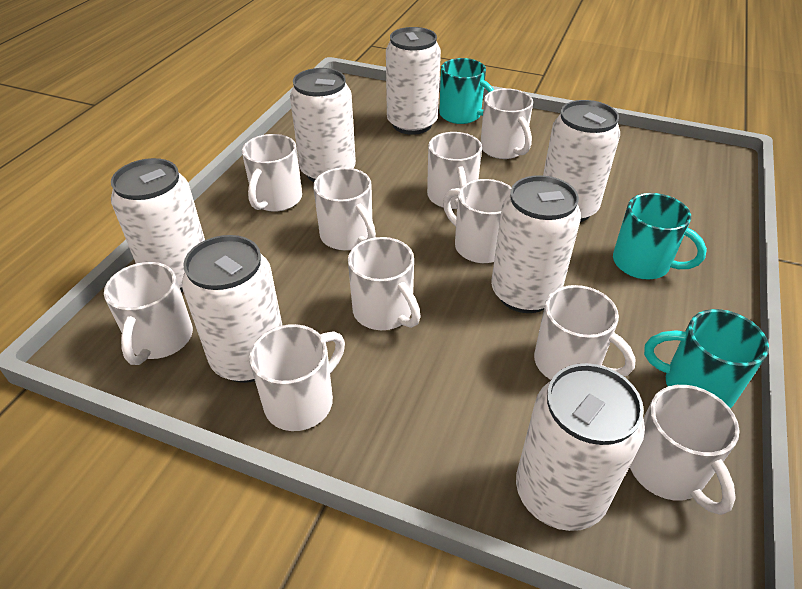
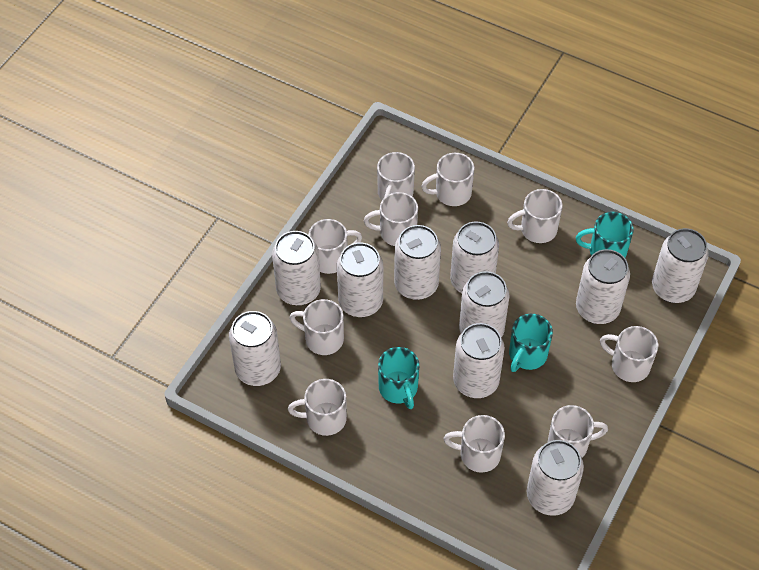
white can: [111,158,205,292] [182,235,283,383] [290,68,356,182] [386,27,441,135] [491,175,581,313] [516,363,645,531] [543,100,620,222] = 7 -> [229,311,281,386] [272,231,321,306] [337,242,383,317] [394,225,441,300] [450,221,499,293] [453,323,505,398] [459,271,510,337] [527,440,584,516] [576,249,630,324] [652,228,709,303] = 10

